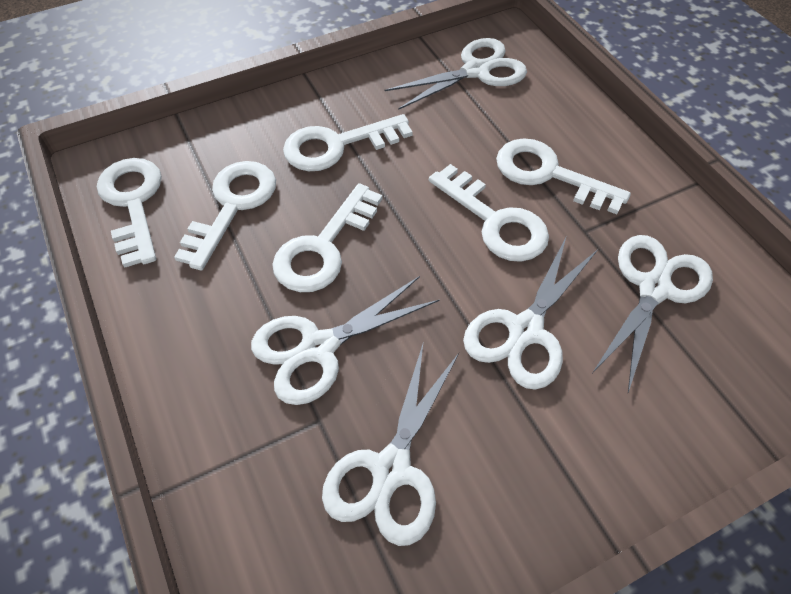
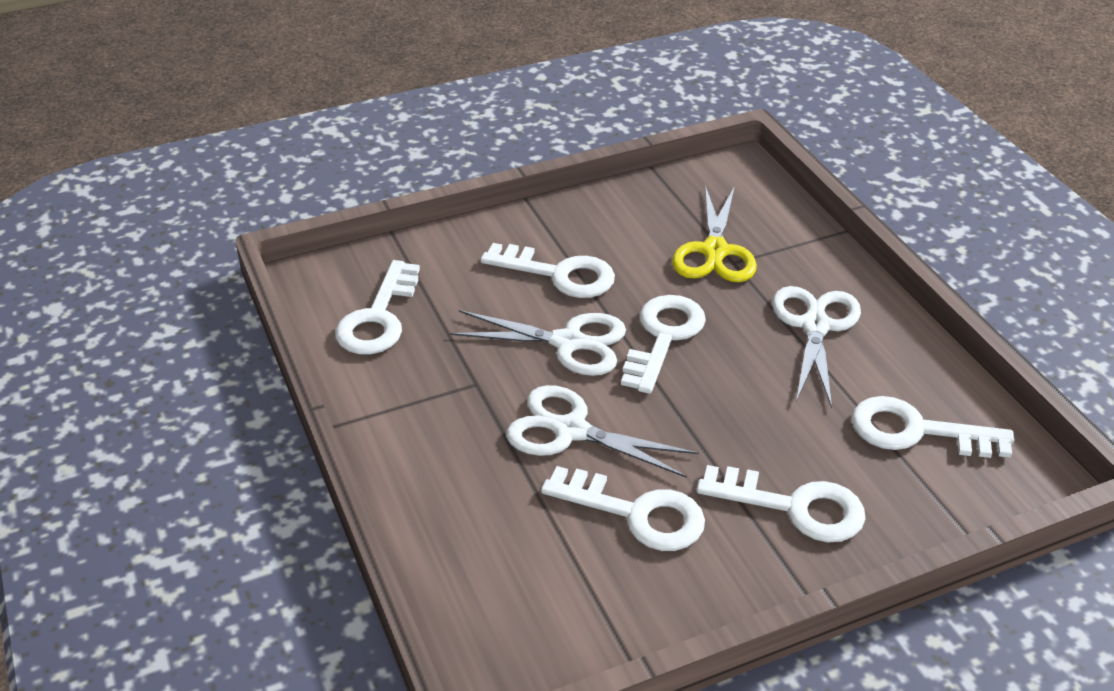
white scissors: [251,276,440,405] [322,344,459,546] [384,38,527,110] [463,238,598,390] [593,235,713,393] = 5 -> [450,310,626,376] [506,385,699,478] [772,286,861,408] = 3
yellow scissors: none = 0 -> [672,185,757,282] = 1

